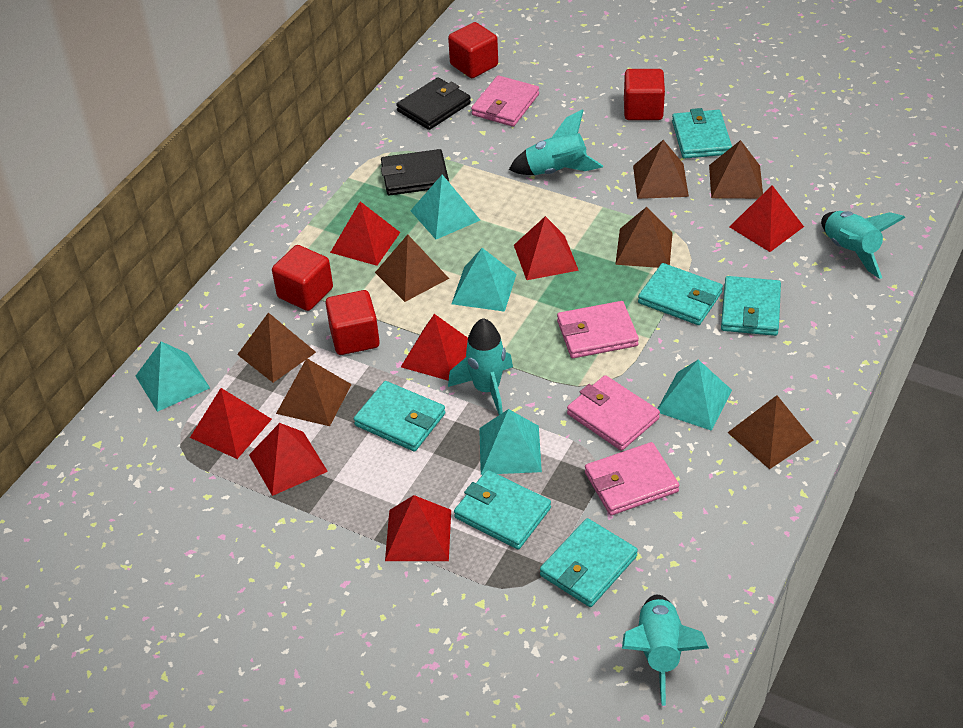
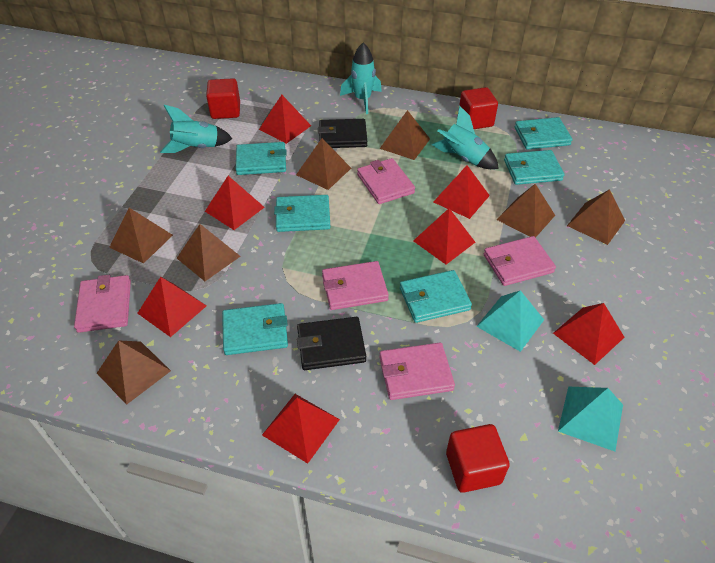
pink wallet: [471,75,539,127] [557,301,639,358] [567,375,660,451] [585,442,679,515] = 4 -> [74,275,131,333] [322,261,389,310] [357,158,415,204] [379,342,455,400] [484,236,556,286] = 5
red cube: [272,245,333,311] [326,290,380,355] [448,22,498,78] [624,69,665,120] = 4 -> [206,78,240,119] [446,424,510,493] [459,87,498,129] = 3
turquoise pyramid: [136,341,210,412] [410,175,480,239] [451,248,516,312] [479,409,542,475] [658,360,732,431] = 5 -> [476,290,544,352] [558,387,623,451] = 2
turquoise rocket: [448,318,513,415] [509,109,603,175] [622,595,709,706] [821,211,905,279] = 4 -> [160,105,233,153] [340,43,382,114] [432,106,499,169] = 3

